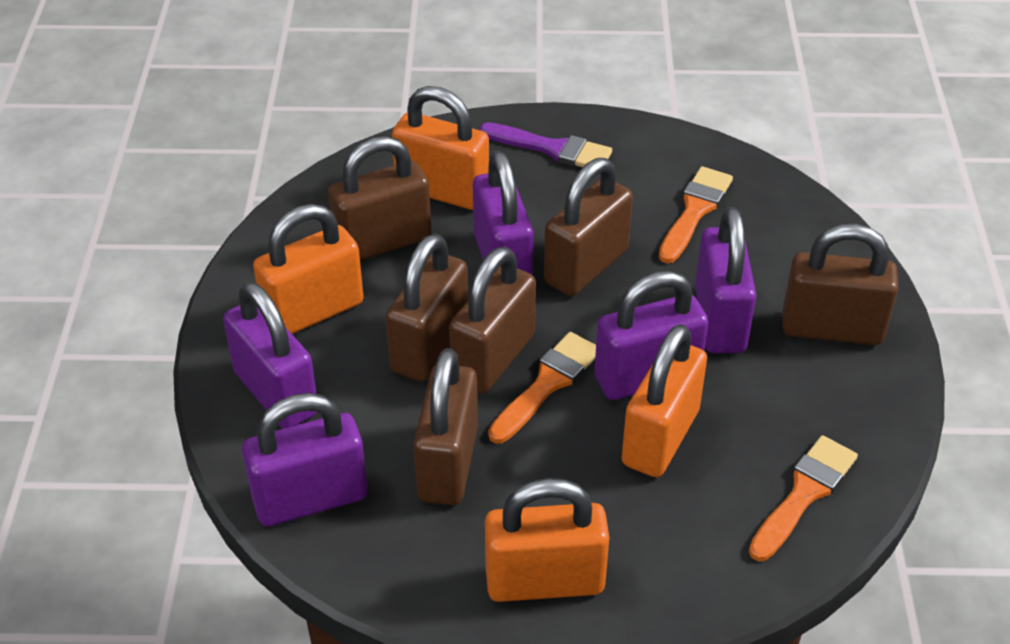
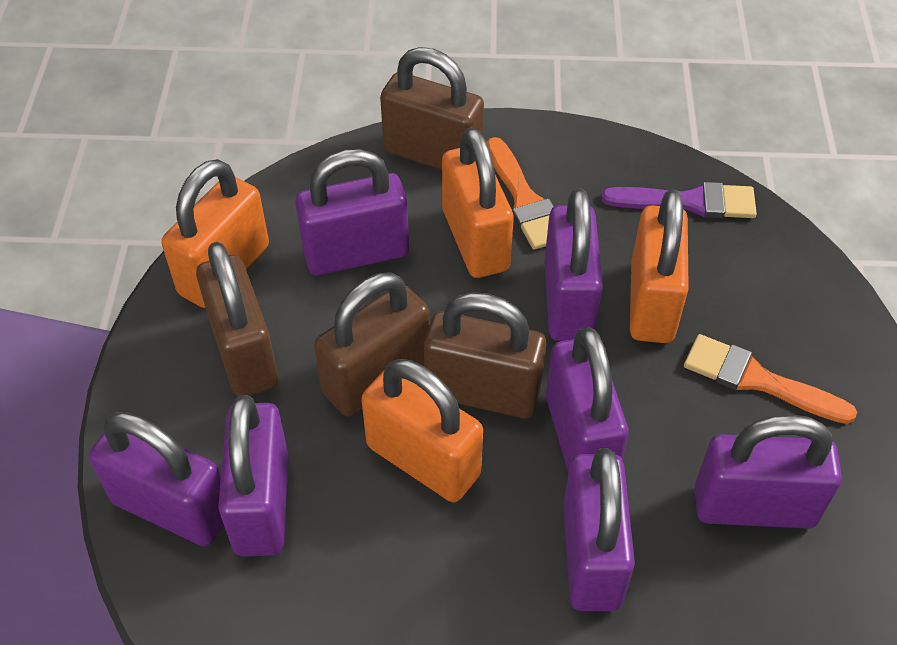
brown padlock: [328,136,431,261] [386,234,468,381] [413,348,478,505] [449,247,536,394] [544,158,633,296] [782,224,898,345] = 6 -> [196,242,278,397] [314,273,430,417] [380,47,484,170] [424,292,546,418] = 4
orange brush: [488,332,596,444] [659,166,733,263] [749,435,858,561] = 3 -> [486,137,554,250] [684,334,857,424] = 2
purple padlock: [223,282,317,429] [242,393,368,526] [473,151,534,275] [594,271,709,400] [695,207,757,353] = 5 -> [89,412,224,546] [218,395,289,557] [295,149,409,275] [544,188,603,341] [546,327,628,474] [563,448,635,611] [695,414,842,529] = 7

